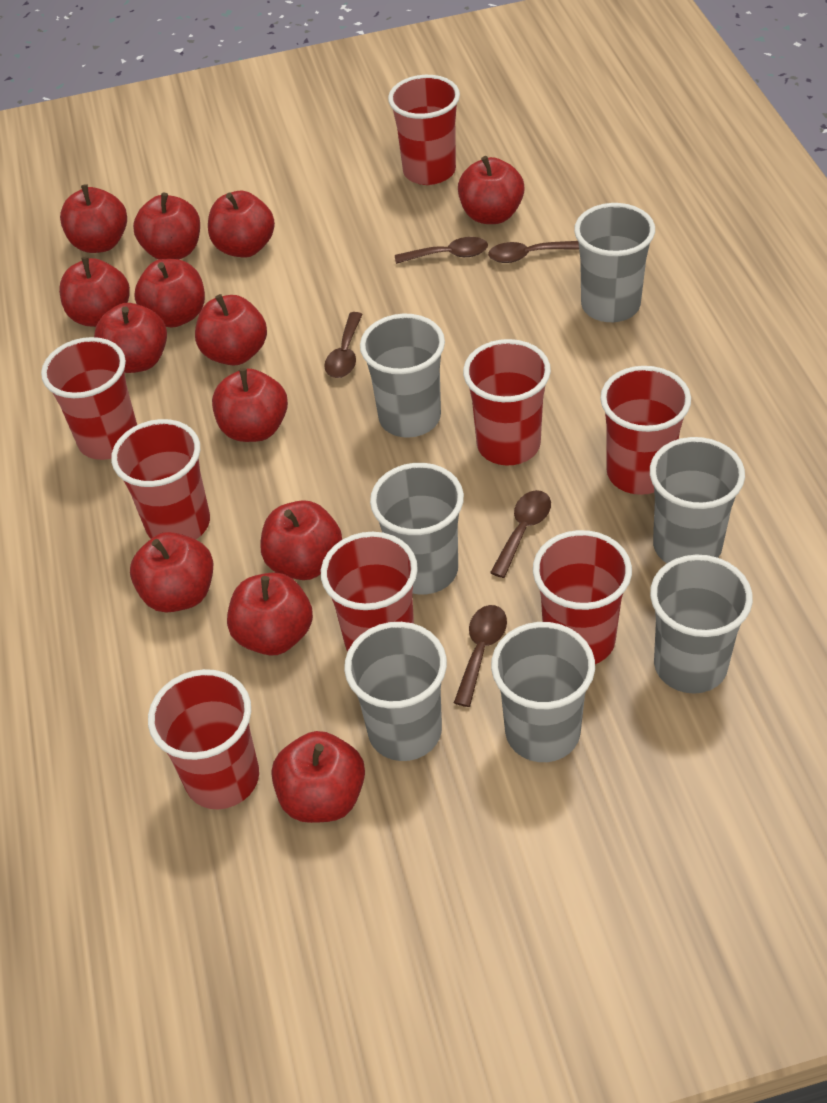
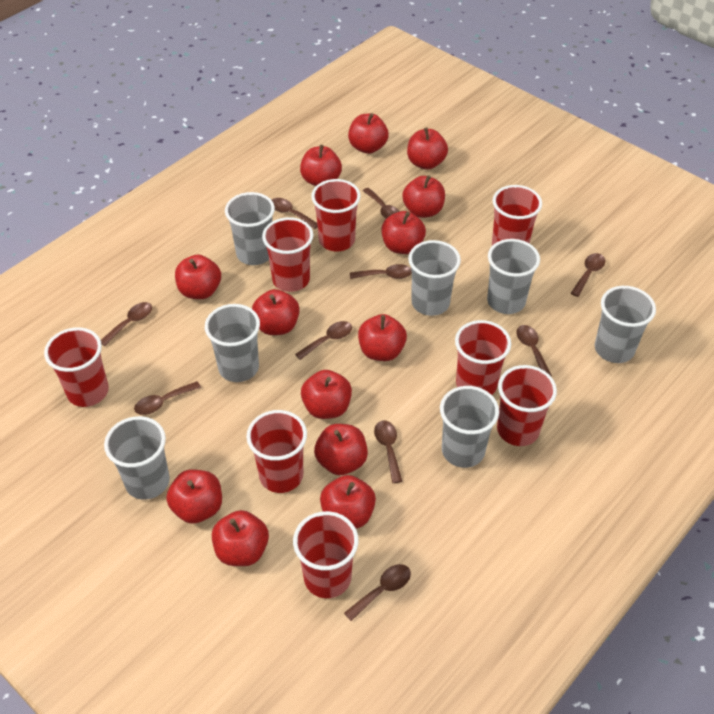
brown spoon: [324,312,363,378] [395,237,488,264] [454,605,507,707] [488,241,579,263] [490,490,551,578] = 5 -> [101,302,152,346] [134,381,201,415] [272,198,317,229] [295,321,352,360] [344,564,411,621] [350,264,412,279] [363,188,400,219] [374,421,402,483] [516,325,552,376] [571,253,605,297] = 10

